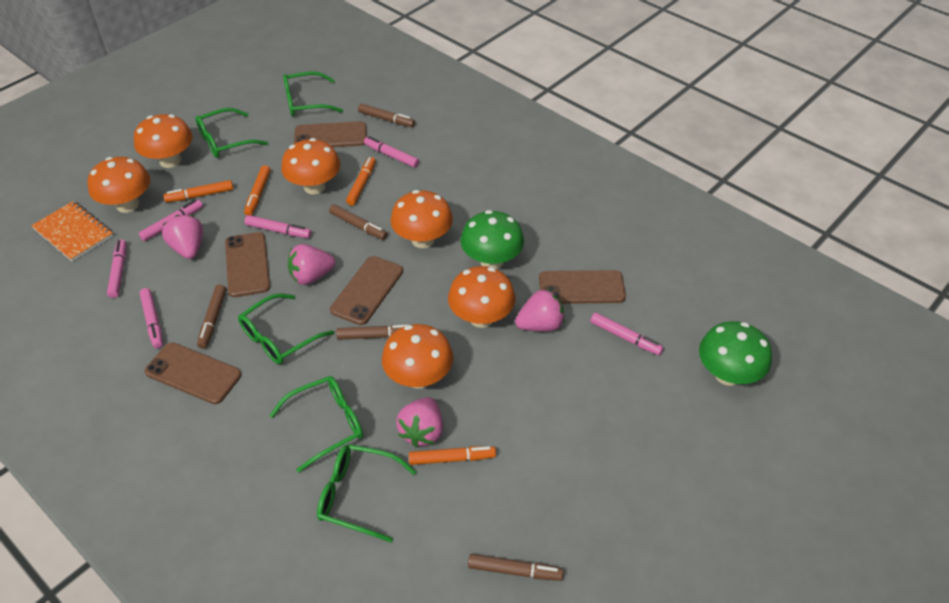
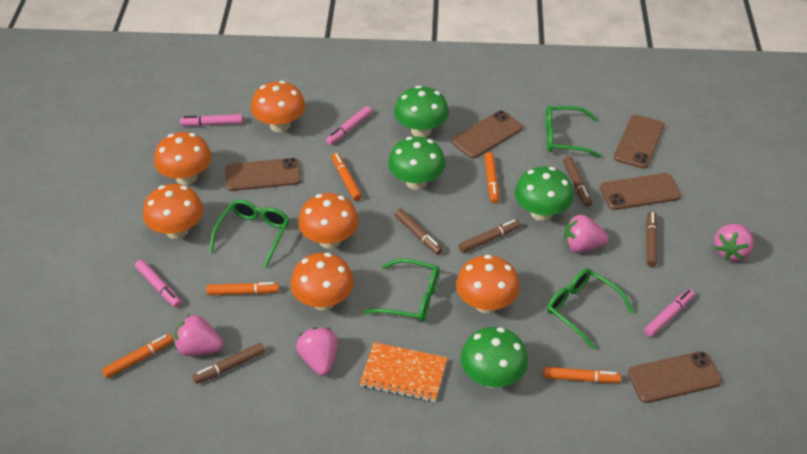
green glasses: [195,108,268,158] [238,293,334,364] [269,376,363,473] [283,71,343,116] [317,444,416,542] = 5 -> [209,199,289,268] [364,258,440,322] [546,106,602,158] [547,268,634,350] = 4
green mushroom: [460,210,524,269] [699,321,772,386] = 2 -> [388,136,446,190] [394,86,449,137] [461,327,528,388] [515,167,574,221] = 4
orange marker: [163,180,233,203] [244,165,271,216] [346,157,376,206] [409,446,496,465] = 4 -> [102,334,174,378] [206,282,279,295] [332,153,362,201] [484,152,499,204] [543,367,621,383] = 5
pink marker: [107,239,126,298] [139,200,203,241] [139,288,163,348] [244,215,312,238] [364,136,419,168] [590,313,664,355] = 6 -> [135,260,181,308] [180,114,243,126] [326,106,372,145] [644,289,695,337] = 4

